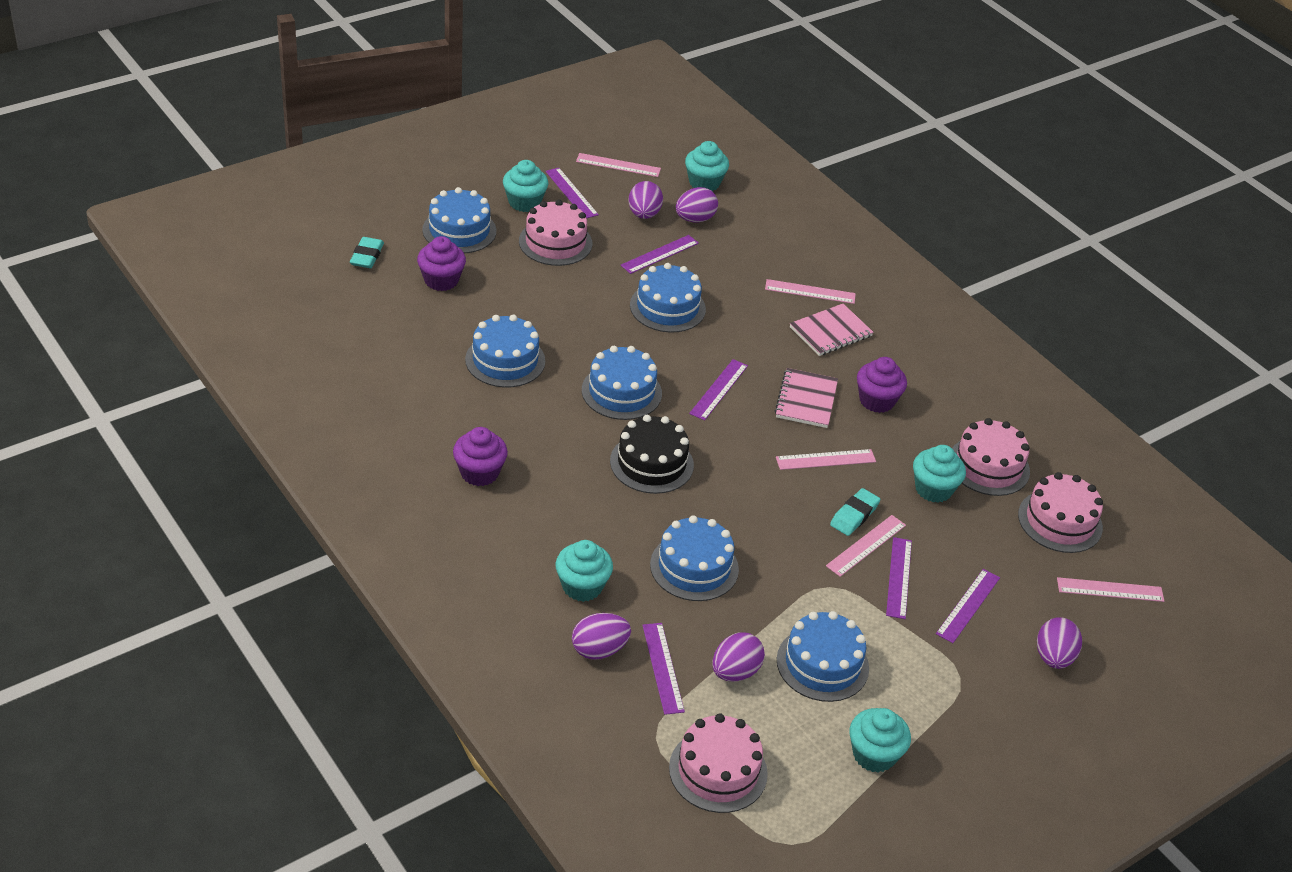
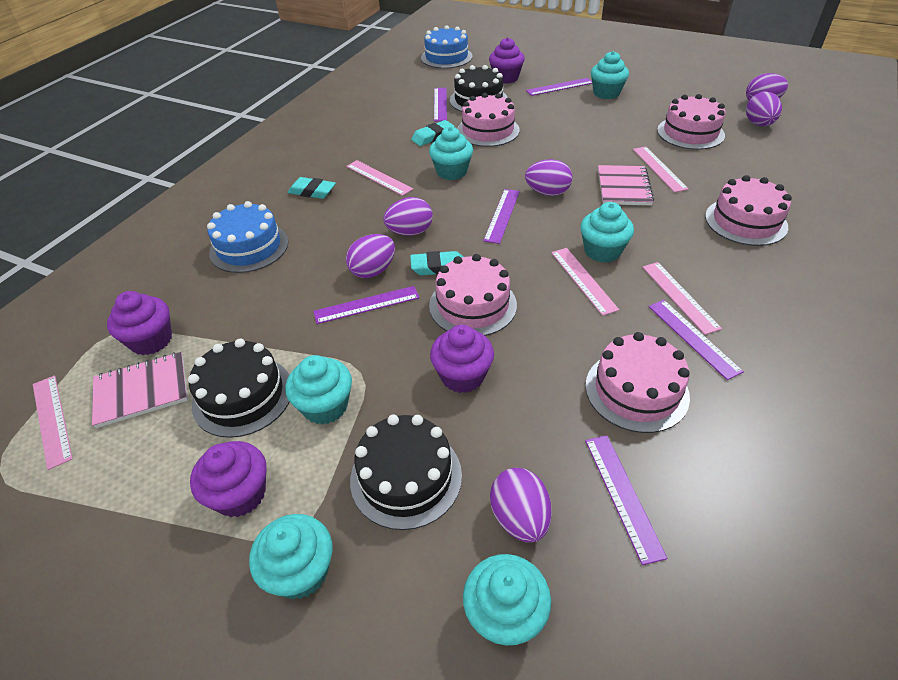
black cake: [610,415,694,494] = 1 -> [188,339,289,438] [350,414,462,530] [450,65,508,112] = 3
blue cake: [422,187,496,253] [465,315,545,388] [582,346,662,420] [630,263,706,333] [650,515,739,601] [777,611,869,702] = 6 -> [207,201,288,273] [421,25,473,68] = 2
pink cake: [519,199,592,266] [669,713,768,813] [952,418,1030,496] [1018,472,1103,553] = 4 -> [429,254,517,336] [457,93,520,147] [585,332,690,433] [657,94,726,150] [705,175,792,246] = 5
purple cupcake: [417,236,466,291] [453,427,508,486] [857,357,907,413] = 3 -> [107,291,172,355] [190,441,266,517] [430,325,494,393] [489,37,525,84] = 4
purple egg: [572,613,631,660] [628,181,663,219] [676,187,718,222] [712,633,765,681] [1037,617,1082,669] = 5 -> [346,234,395,278] [383,197,433,236] [490,468,552,543] [525,159,572,196] [746,73,788,100] [746,91,782,126] = 6
turquoise cupcake: [503,160,548,212] [556,540,613,602] [685,141,729,191] [850,708,911,773] [913,445,966,503] = 5 -> [249,514,333,599] [285,355,352,425] [429,127,473,180] [463,554,551,646] [580,202,634,263] [591,51,629,99] = 6
turquoise eraser: [350,237,384,268] [830,488,880,536] = 2 -> [288,177,336,199] [410,251,463,276] [411,120,455,146] = 3

